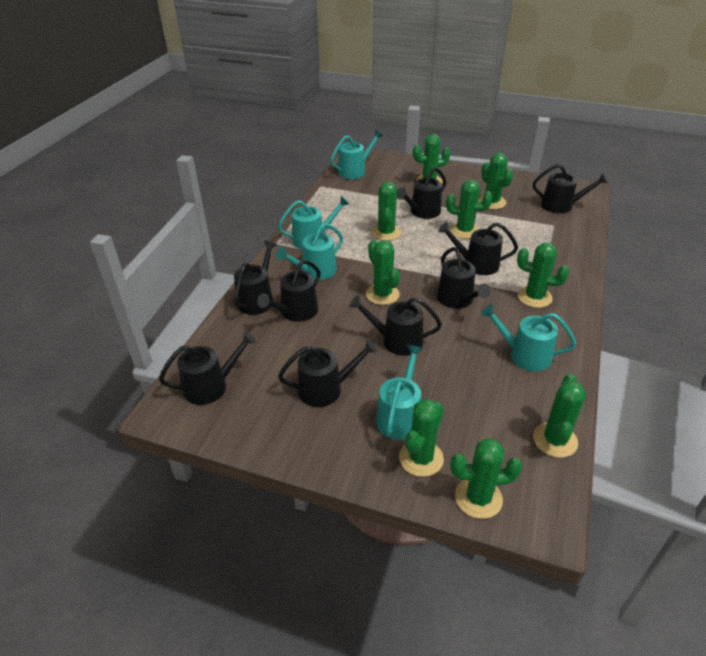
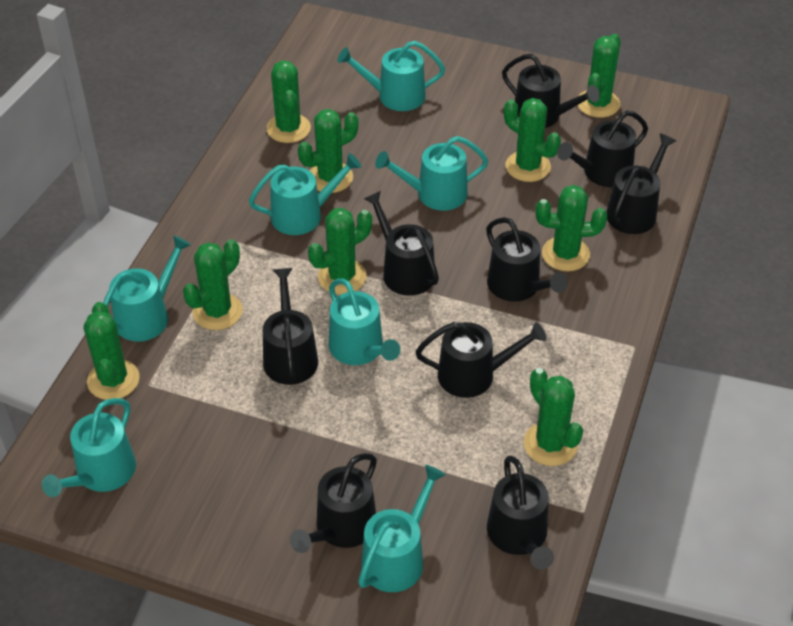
turquoise watering can: [276,223,343,280] [278,196,349,249] [330,130,383,179] [376,345,423,440] [481,304,576,371] = 5 -> [42,398,136,497] [103,235,191,342] [249,153,361,235] [329,278,400,365] [337,41,445,111] [358,465,446,592] [375,136,488,211] = 7

